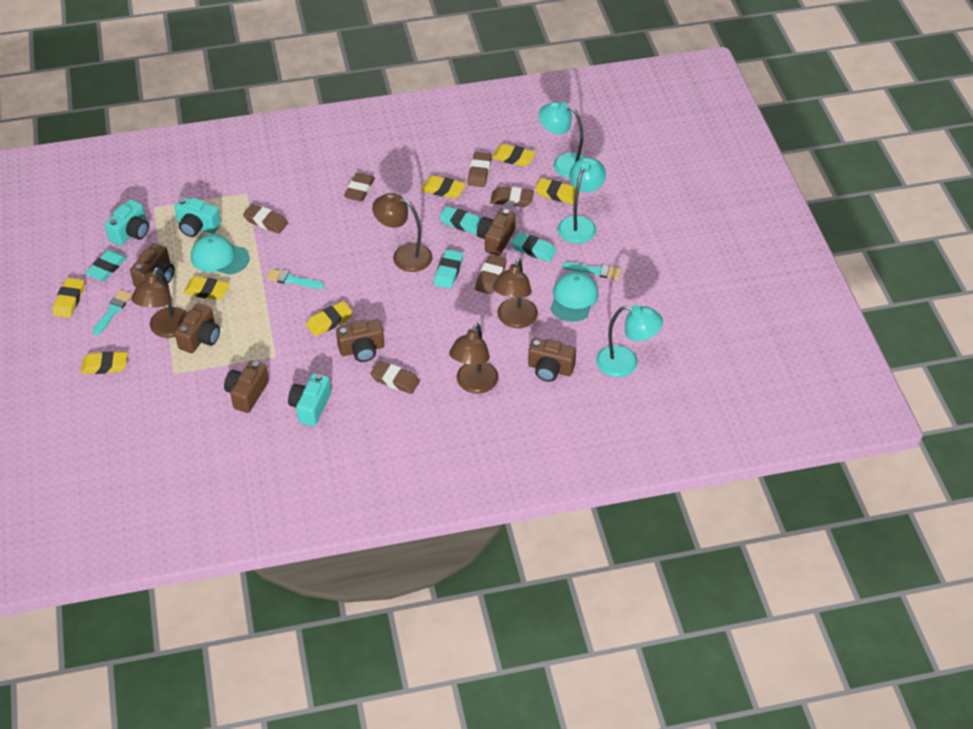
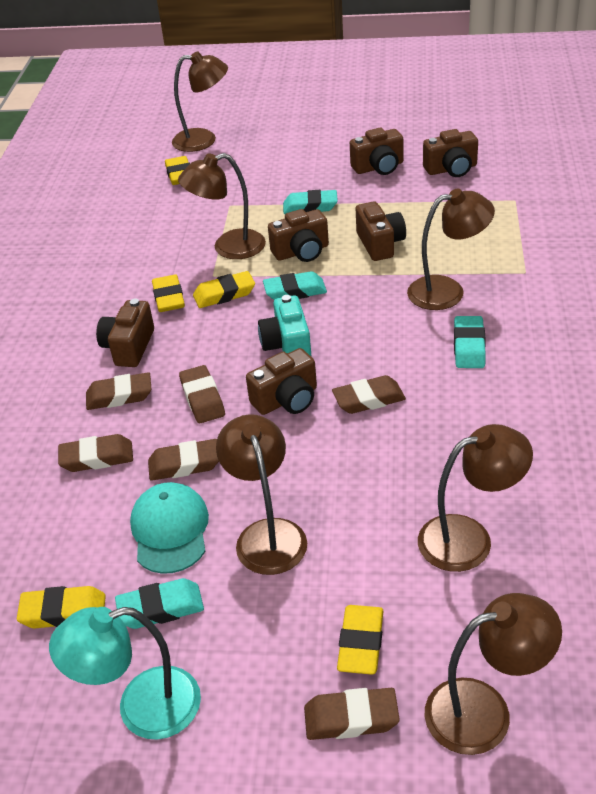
brown lamp: [131,267,187,338] [372,193,432,272] [449,323,499,394] [493,258,538,328] = 4 -> [172,51,228,152] [178,153,266,259] [216,414,307,575] [407,188,495,310] [418,424,533,572] [424,593,562,755] = 6
turquoise brush: [93,290,132,335] [266,269,324,289] [562,262,621,280] = 3 -> none = 0
turquoise camera: [105,199,149,246] [175,197,221,237] [288,373,331,426] = 3 -> [258,295,311,356] = 1
turquoise cap: [191,234,250,275] [550,272,598,322] = 2 -> [130,482,209,574] = 1
turquoise lamp: [538,102,585,178] [558,157,606,243] [596,305,663,377] = 3 -> [49,607,201,740] = 1
yellow eraser: [53,278,84,318] [81,351,127,374] [183,276,230,300] [306,301,353,336] [421,176,466,198] [492,144,536,166] [535,178,579,205] = 7 -> [17,586,106,629] [152,275,185,312] [165,156,190,185] [193,271,255,308] [337,605,383,675] = 5

